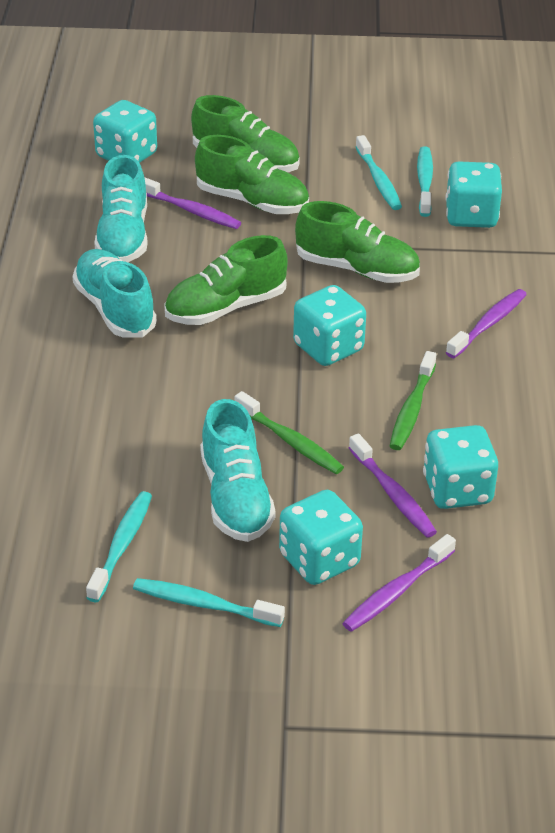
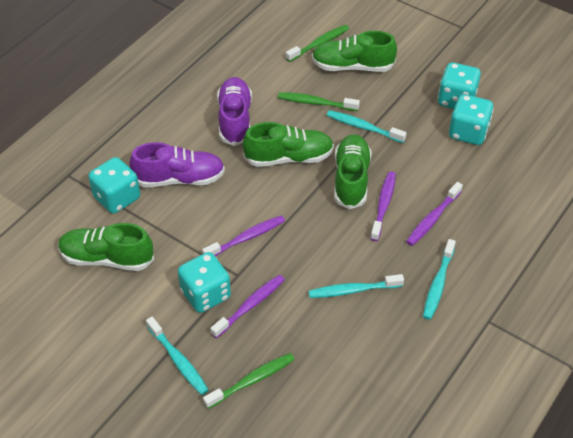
green toothbrush: [235,391,344,474] [390,351,436,450] = 2 -> [203,353,295,409] [278,92,360,111] [286,25,349,62] = 3
purple shoe: none = 0 -> [130,142,225,187] [217,77,252,146] = 2
turquoise dice: [93,100,157,163] [279,490,363,585] [293,285,366,366] [423,425,498,509] [445,161,502,228] = 5 -> [88,157,140,214] [178,252,231,313] [438,62,481,109] [449,94,494,145] = 4
turquoise shoe: [72,249,157,338] [94,155,148,262] [200,399,276,542] = 3 -> none = 0

